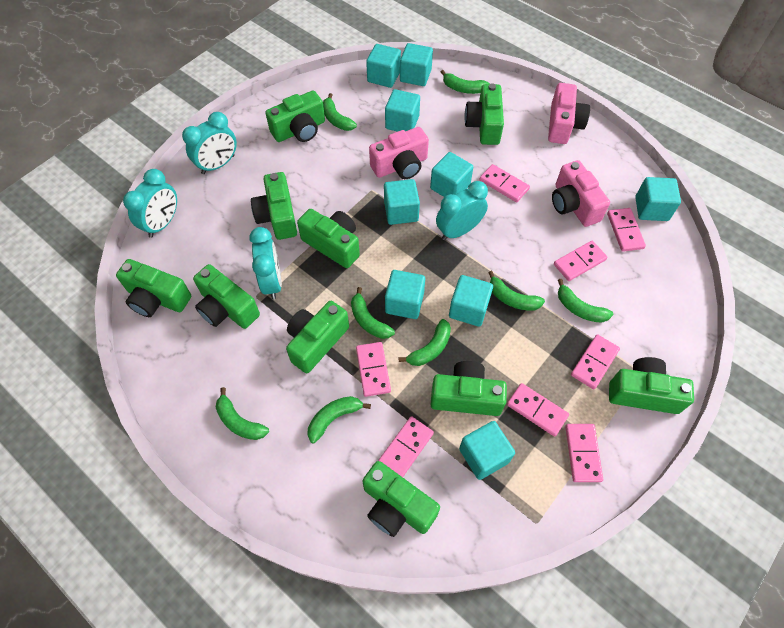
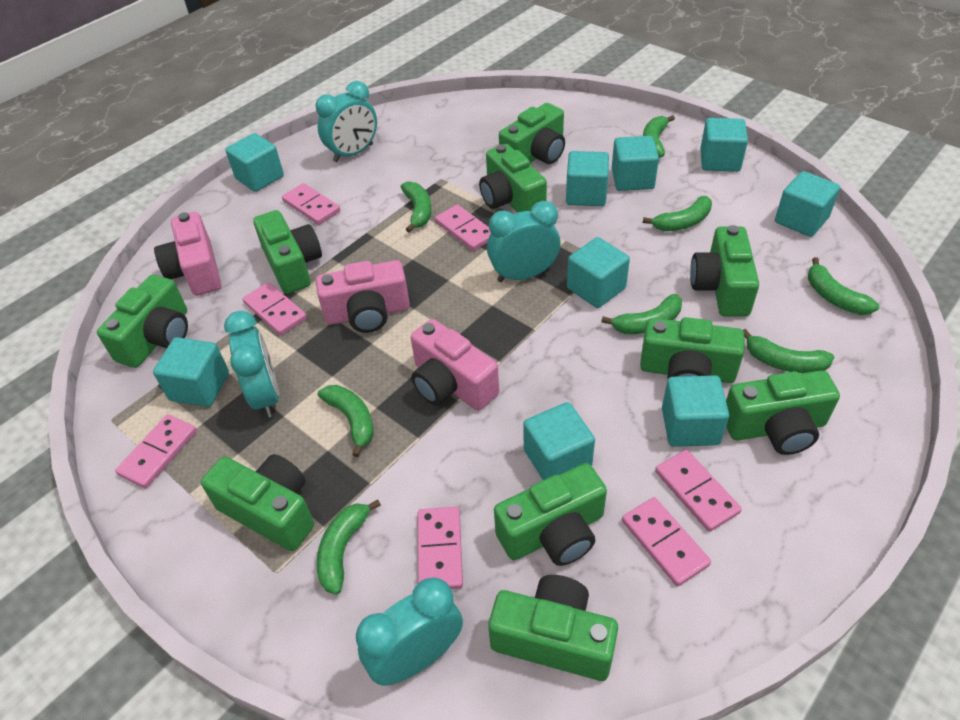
pink domino: [356,342,391,397] [378,416,434,477] [480,164,530,202] [507,383,569,436] [554,241,608,281] [565,424,603,482] [571,334,620,389] [607,208,646,252] = 8 -> [115,414,197,489] [243,282,307,336] [282,183,340,225] [418,507,463,589] [435,205,491,251] [622,497,711,586] [655,450,742,532] = 7

